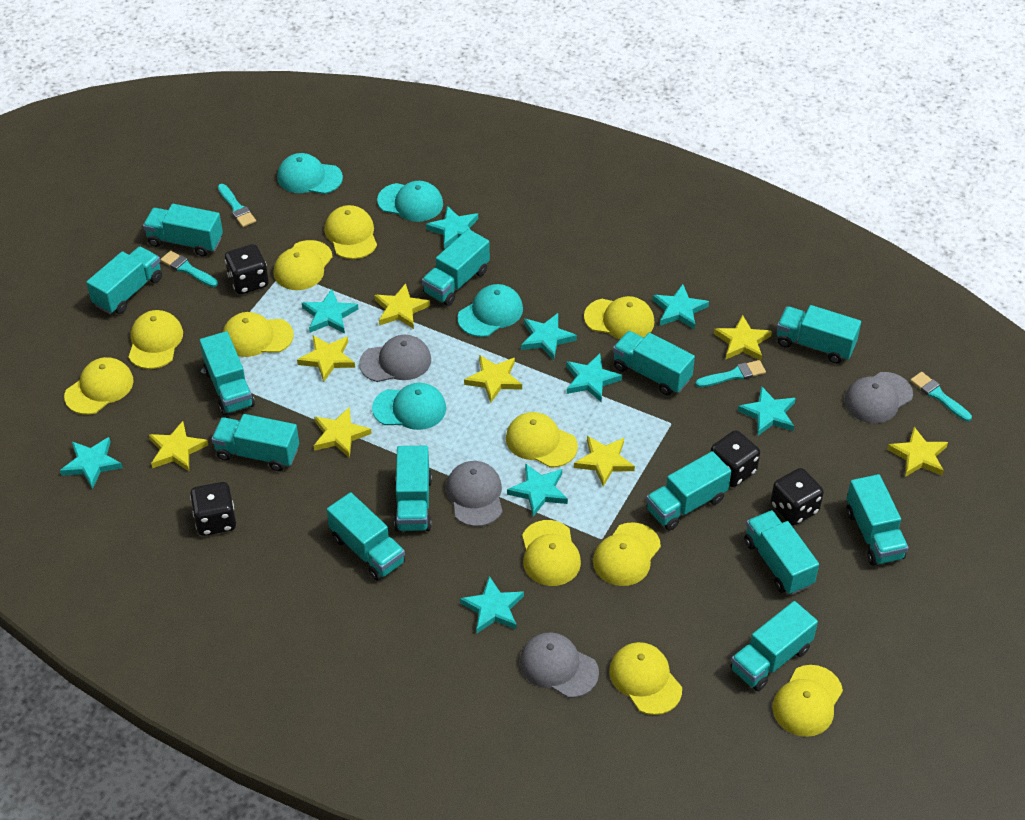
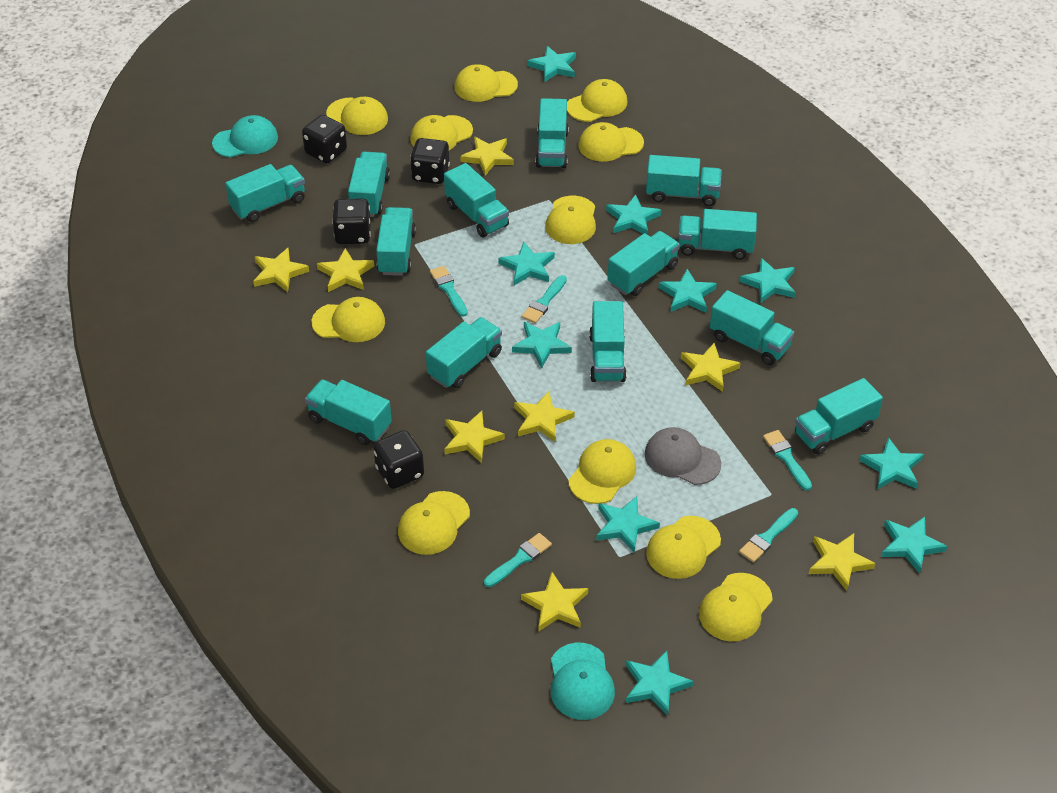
grey cap: [359,335,431,382] [446,461,503,527] [520,632,599,698] [844,372,913,423] = 4 -> [645,427,721,485] = 1
turquoise brush: [160,251,218,287] [218,184,256,227] [695,360,766,387] [910,372,972,421] = 4 -> [430,266,468,317] [484,533,552,587] [522,275,567,323] [739,508,798,562] [763,430,812,491] = 5
turquoise cap: [277,153,343,194] [372,383,446,430] [377,181,443,222] [458,284,523,337] = 4 -> [212,115,278,158] [551,643,615,720] = 2
turquoise star: [60,437,123,489] [302,289,358,334] [426,206,478,249] [460,576,524,633] [507,463,568,517] [521,313,577,360] [566,354,622,402] [652,284,709,330] [738,386,796,436] = 9 -> [498,242,555,286] [512,322,572,368] [527,46,576,82] [596,496,660,553] [606,194,661,235] [626,651,693,716] [659,269,717,313] [740,258,796,303] [859,437,924,490] [881,517,947,574] = 10

